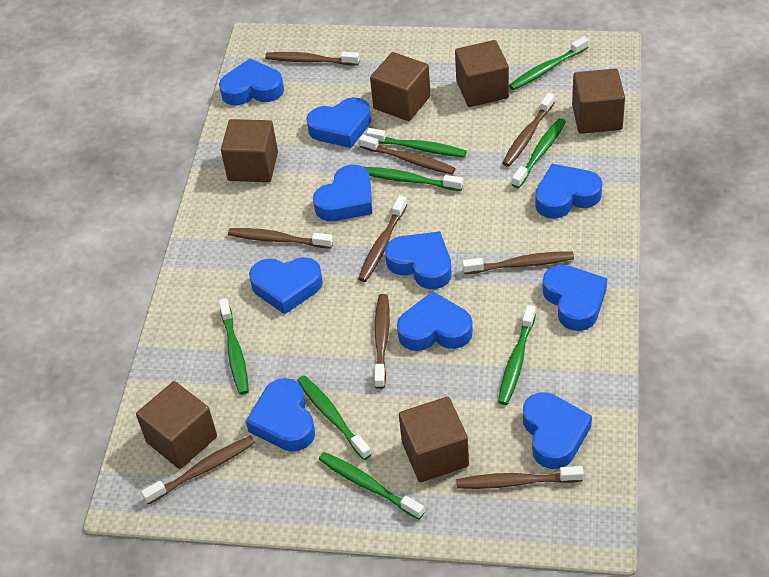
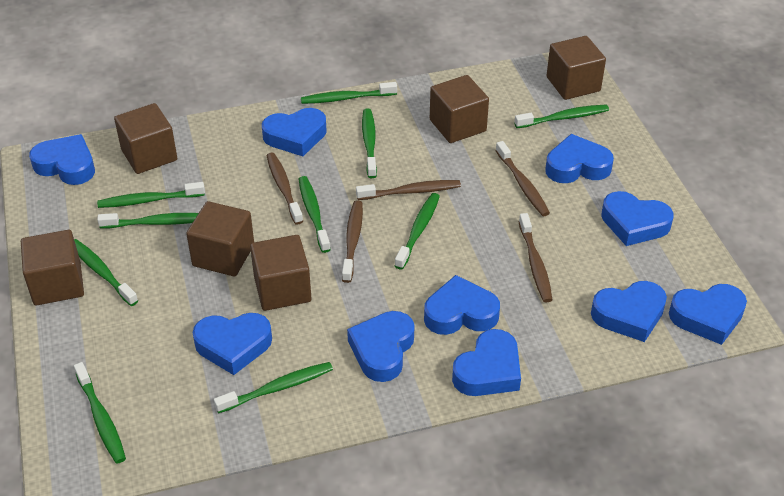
brown toothbrush: [141,435,255,505] [228,228,333,249] [265,52,360,66] [358,196,407,282] [359,135,455,175] [374,294,390,389] [456,466,584,489] [462,251,574,274] [502,93,555,167] = 9 -> [266,153,303,225] [342,200,363,283] [356,180,461,200] [495,141,550,216] [519,213,552,302] = 5
green toothbrush: [219,298,249,395] [297,375,372,460] [319,452,424,520] [364,167,463,191] [366,128,467,157] [498,305,536,405] [509,36,589,90] [512,118,566,188] = 8 -> [74,239,138,306] [74,362,126,464] [97,182,205,208] [97,213,198,228] [214,362,333,413] [299,176,331,253] [301,82,397,104] [362,108,377,178] [395,193,440,270] [514,105,609,128] = 10

